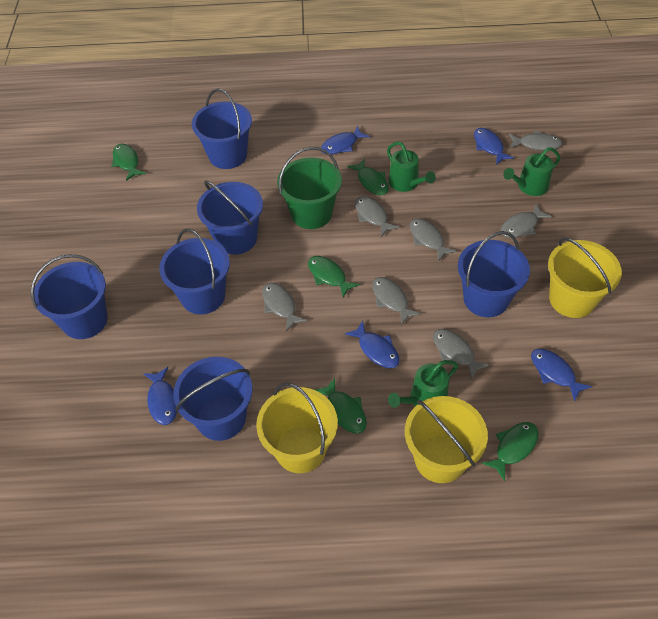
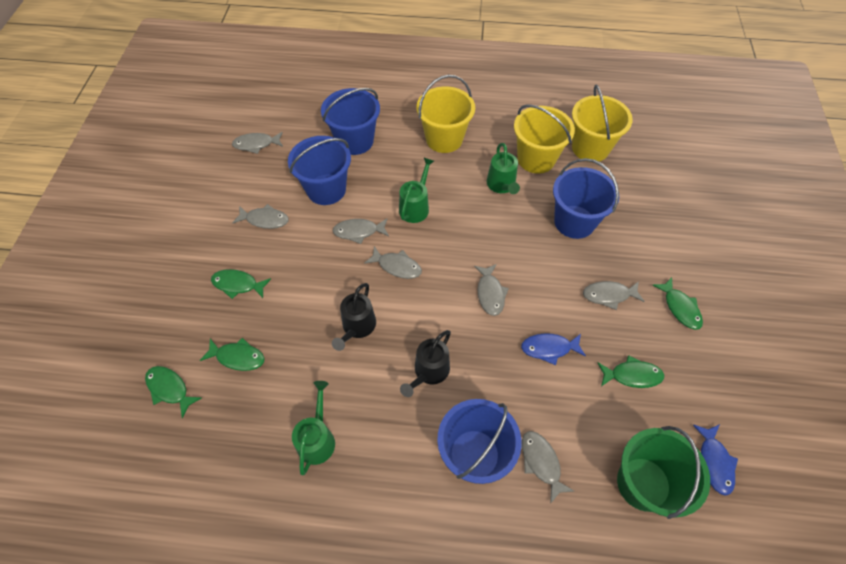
black watering can: none = 0 -> [332,283,376,351] [400,330,451,397] = 2
blue bucket: [31,254,108,339] [159,229,230,314] [173,357,252,441] [192,89,252,169] [197,180,263,255] [458,231,530,317] = 6 -> [288,136,351,205] [321,88,380,155] [437,399,522,484] [553,158,619,239] = 4
blue fish: [143,367,177,425] [321,126,370,154] [345,321,400,368] [474,128,514,165] [531,349,592,402] = 5 -> [521,333,586,365] [693,424,738,496] = 2

